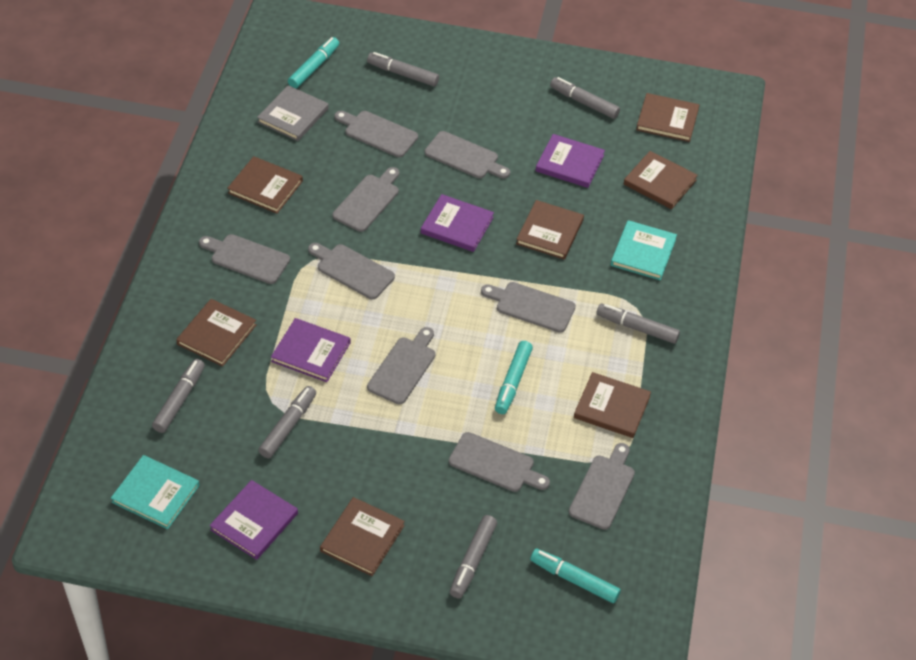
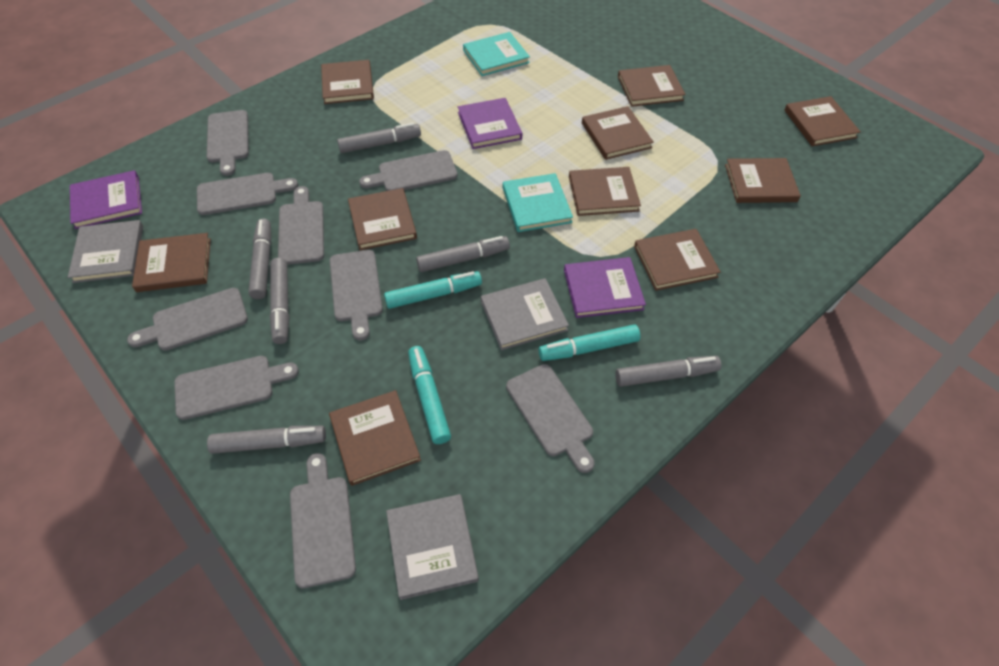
brown book: [176,299,257,367] [227,156,303,214] [320,497,405,576] [516,200,584,260] [574,372,651,438] [624,151,698,209] [636,93,699,142] = 7 -> [132,233,211,292] [321,60,374,104] [329,390,421,486] [348,188,417,250] [569,167,641,216] [582,106,654,160] [618,65,686,107] [634,229,721,291] [725,158,801,203] [784,96,861,146] = 10
grey book: [257,85,329,141] = 1 -> [68,220,143,283] [386,494,479,600] [481,278,569,350] = 3
purple book: [210,480,298,560] [271,318,350,382] [421,194,494,252] [536,134,605,188] = 4 -> [70,170,142,229] [458,98,522,149] [564,257,646,318] = 3

